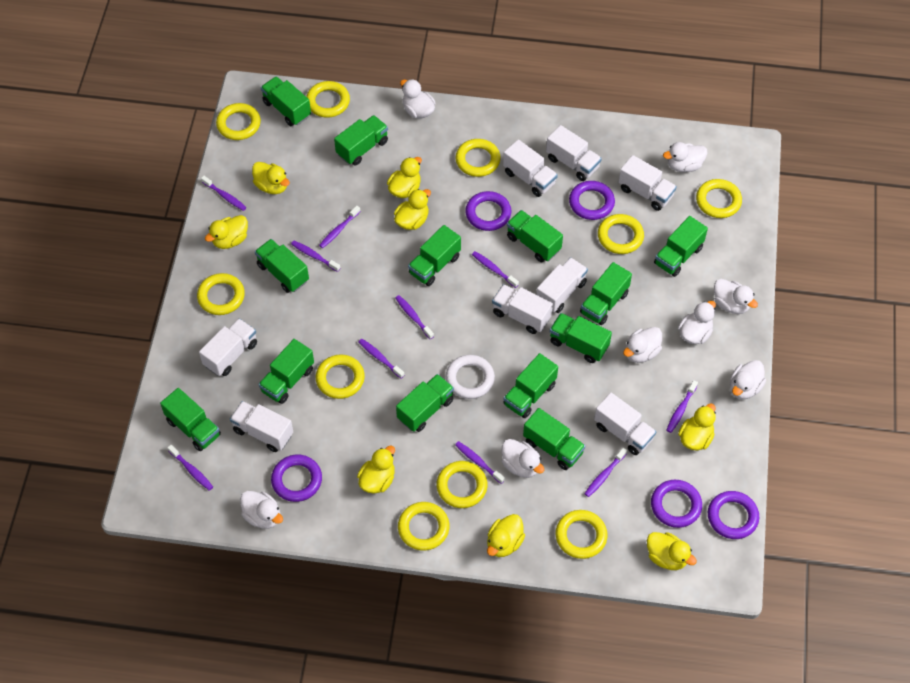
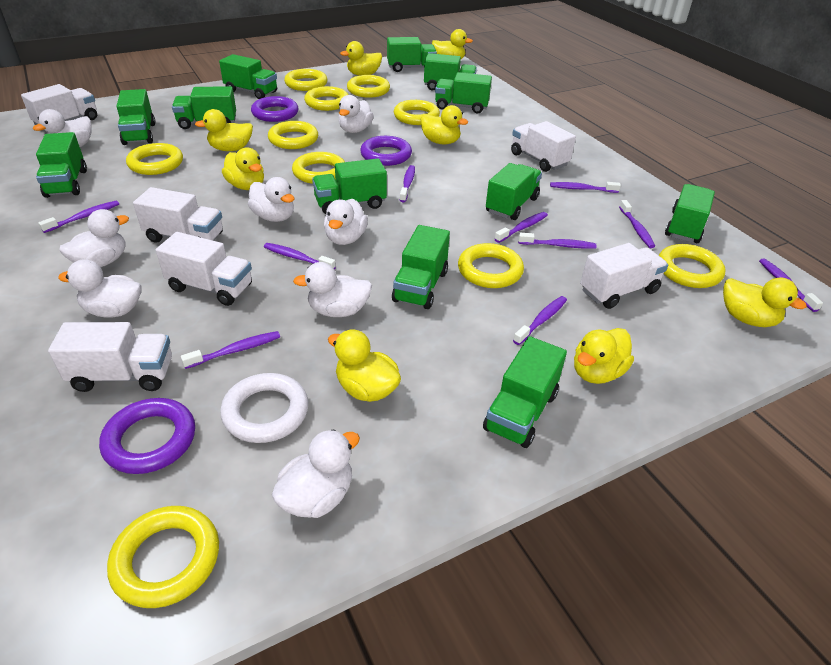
green truck: [160,388,221,451] [255,239,309,293] [258,339,314,404] [261,76,311,126] [334,115,388,166] [396,374,454,432] [408,225,461,286] [503,353,558,418] [507,210,563,263] [523,408,585,470] [550,313,612,363] [580,262,632,325] [654,216,708,277] = 13 -> [36,132,87,198] [116,89,155,145] [172,86,236,129] [219,54,277,99] [312,158,387,214] [387,37,437,72] [392,225,450,309] [424,53,477,90] [435,72,492,113] [483,336,567,448] [486,163,542,220] [665,184,715,243] = 12
purple ring: [271,455,322,502] [465,191,511,231] [569,181,615,220] [651,480,702,528] [708,491,759,539] = 5 -> [99,398,195,474] [251,96,298,122] [360,136,412,166] = 3
white truck: [199,318,257,376] [230,401,293,452] [492,284,553,334] [503,139,558,197] [536,257,588,313] [546,125,602,181] [594,393,656,455] [619,155,677,211] = 8 -> [21,84,97,125] [48,322,172,392] [133,187,223,243] [156,232,252,306] [511,121,576,172] [580,243,668,309] = 6

